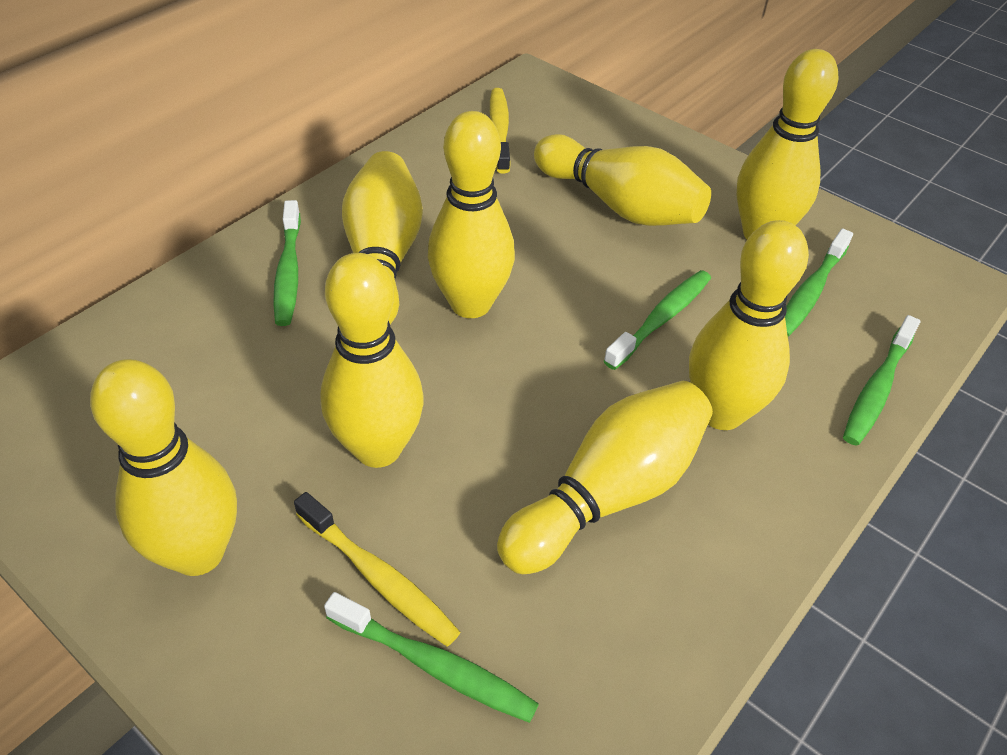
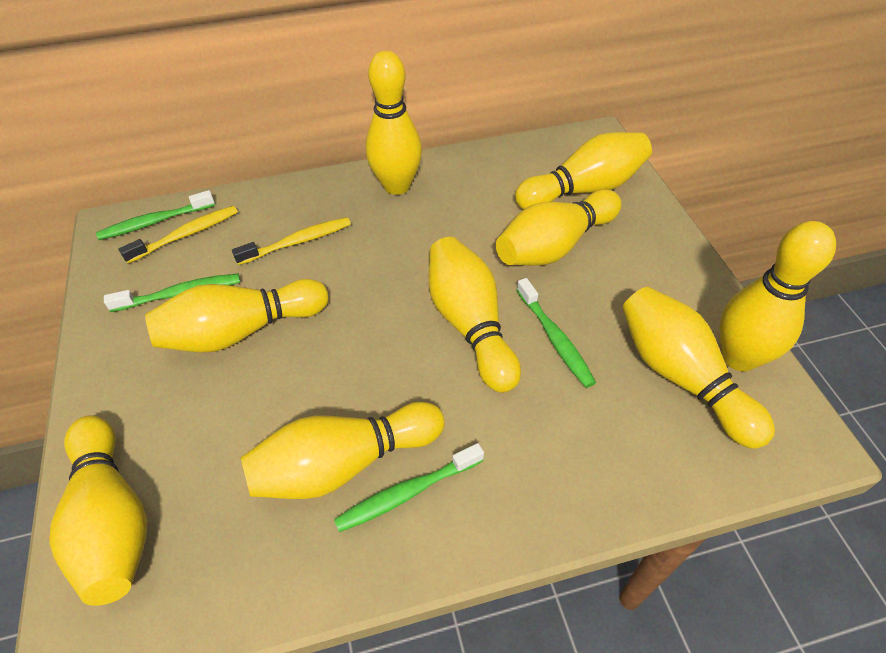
green toothbrush: [273,200,301,326] [324,592,539,723] [604,270,711,370] [785,229,853,337] [843,315,920,446] = 5 -> [96,190,215,240] [104,273,240,312] [334,443,484,532] [517,278,596,388] = 4
yellow bowling pin: [90,359,237,576] [320,253,424,468] [342,151,423,324] [428,111,515,318] [497,381,713,574] [534,134,711,226] [689,220,809,430] [737,49,838,239] = 8 -> [50,415,147,606] [145,279,328,353] [240,402,445,499] [366,51,422,195] [429,237,521,393] [496,189,621,266] [515,132,652,210] [622,287,775,449] [720,221,836,371] = 9

